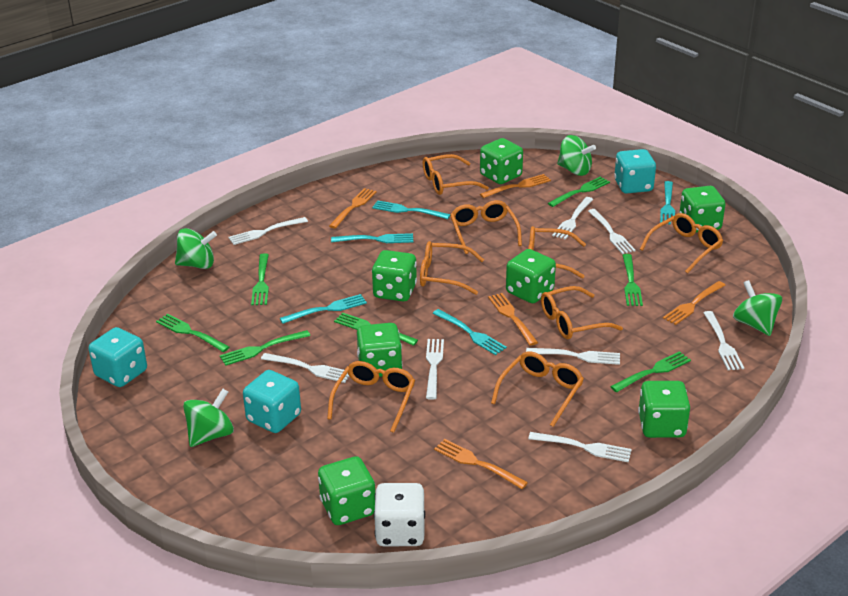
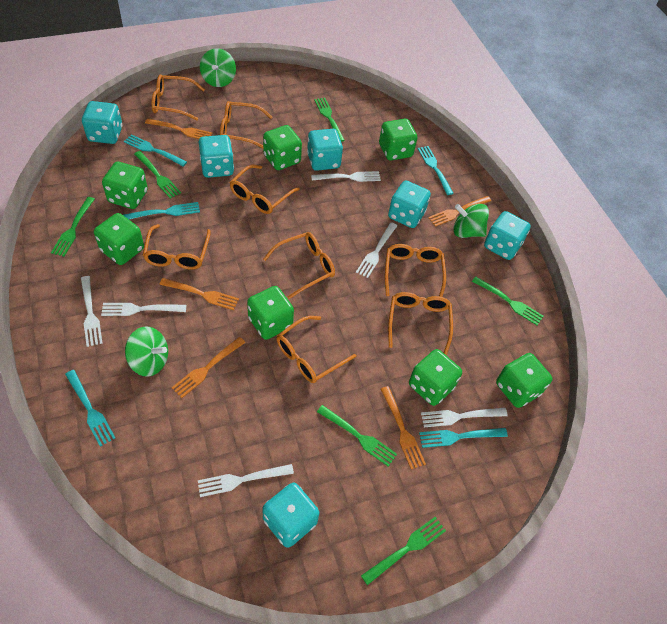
green fork: [156,314,230,352] [220,330,310,366] [251,253,269,305] [334,313,418,346] [548,177,610,207] [610,351,691,392] [623,254,643,306] = 7 -> [51,197,95,256] [134,151,181,199] [314,97,345,142] [317,405,397,467] [361,517,446,585] [472,277,544,325] = 6
green spinning top: [175,228,217,269] [183,389,234,447] [557,135,596,176] [733,280,782,336] = 4 -> [125,326,168,377] [200,49,236,87] [453,204,489,238] = 3
turquoise dice: [89,327,147,387] [243,370,301,433] [614,149,656,193] = 3 -> [82,101,122,144] [199,135,234,178] [263,483,319,548] [307,129,343,171] [388,181,431,228] [484,211,531,260] = 6
white dice: [374,483,425,546] = 1 -> none = 0
white fork: [228,217,308,245] [261,353,349,383] [426,339,444,400] [526,348,620,365] [528,432,632,462] [552,197,593,240] [588,209,636,254] [704,311,744,370] = 8 -> [81,276,103,347] [101,303,186,316] [198,464,294,497] [311,171,381,182] [356,222,397,278] [421,408,508,427] = 6

